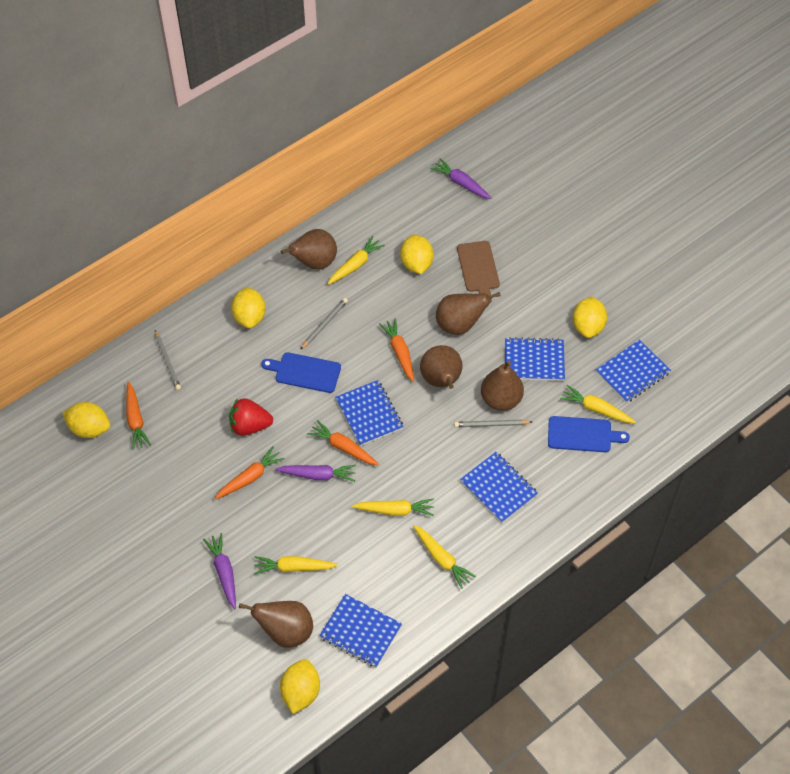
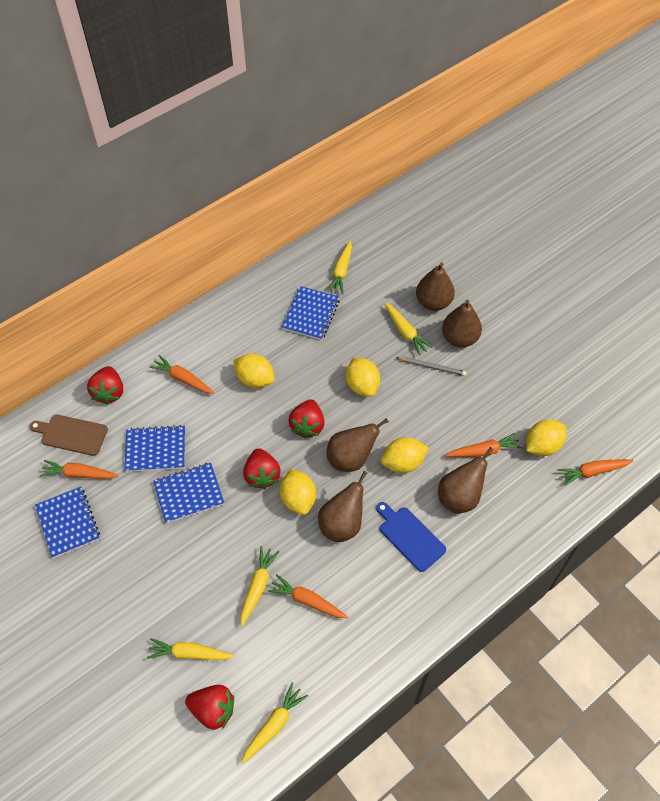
blue cutting board: [261,352,341,393] [548,416,630,452] = 2 -> [376,502,446,572] = 1
blue notebook: [319,594,402,667] [335,380,403,446] [460,452,538,523] [505,337,565,381] [596,339,671,403] = 5 -> [35,487,100,558] [124,425,185,472] [153,463,224,523] [282,286,340,340] = 4
grey pencil: [155,330,181,390] [300,298,348,350] [454,420,532,427] = 3 -> [396,357,467,376] = 1
orange carrot: [126,382,151,450] [215,446,285,500] [307,420,379,465] [379,318,414,382] = 4 -> [40,460,119,479] [149,355,214,394] [268,574,348,618] [445,433,522,457] [557,459,634,486] = 5
purple carrot: [203,533,236,609] [275,465,356,482] [430,158,492,199] = 3 -> none = 0
red strawberry: [229,398,273,436] = 1 -> [87,366,123,405] [185,685,234,730] [243,448,281,489] [288,399,325,439] = 4

